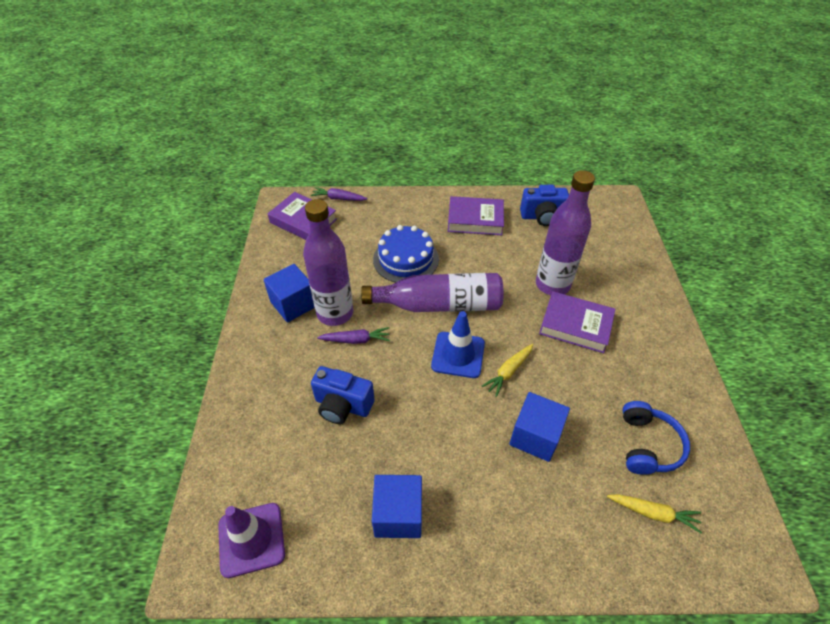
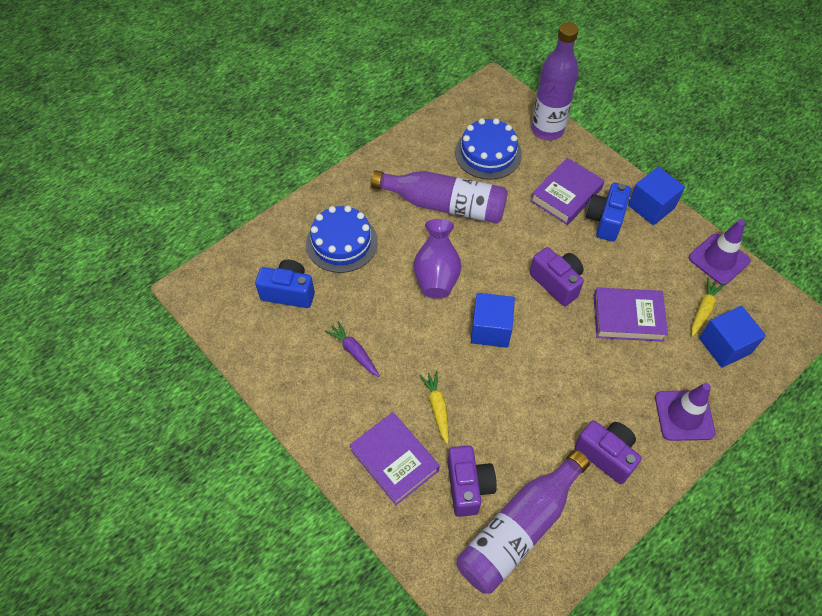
blue cake: [373,225,439,283] = 1 -> [306,205,378,273] [455,118,522,180] = 2
blue headphones: [623,401,690,475] = 1 -> none = 0
blue traffic cone: [431,311,485,378] = 1 -> none = 0
purple camera: none = 0 -> [448,445,496,517] [530,247,584,306] [574,420,642,484] = 3
purple carrot: [311,187,368,201] [317,327,390,344] = 2 -> [325,321,380,377] = 1
purple traffic cone: [218,503,285,578] = 1 -> [655,383,716,441] [689,220,751,285] = 2
purple vase: none = 0 -> [414,219,462,298] = 1

